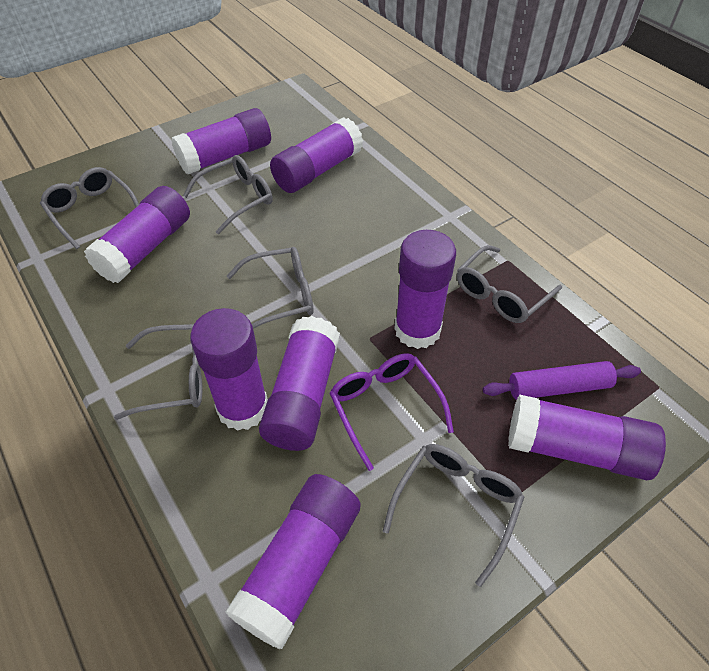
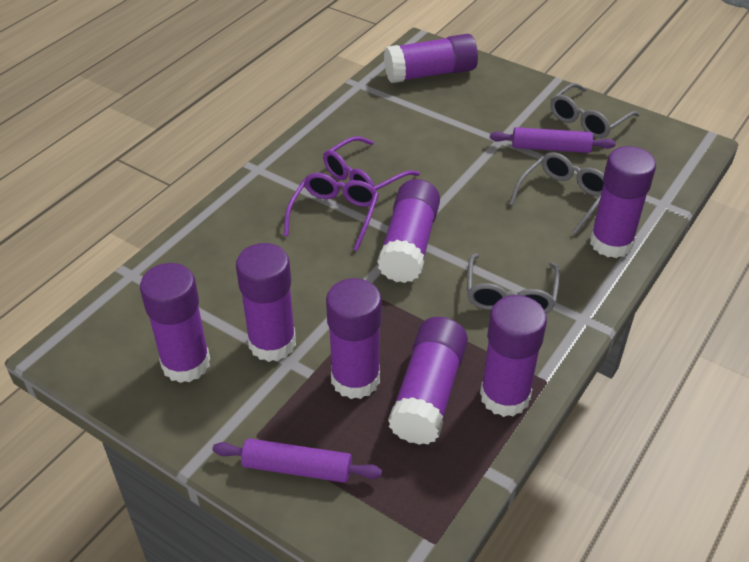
grey glasses: [40,167,139,249] [114,324,202,420] [183,155,273,234] [227,247,314,329] [383,444,524,587] [457,245,562,323] = 6 -> [467,253,560,314] [509,152,604,235] [550,83,639,138] = 3
purple glasses: [329,353,454,471] = 1 -> [284,173,379,251] [323,136,420,190] = 2
purple rolling pin: [483,361,641,400] = 1 -> [212,438,382,483] [490,127,616,153] = 2

